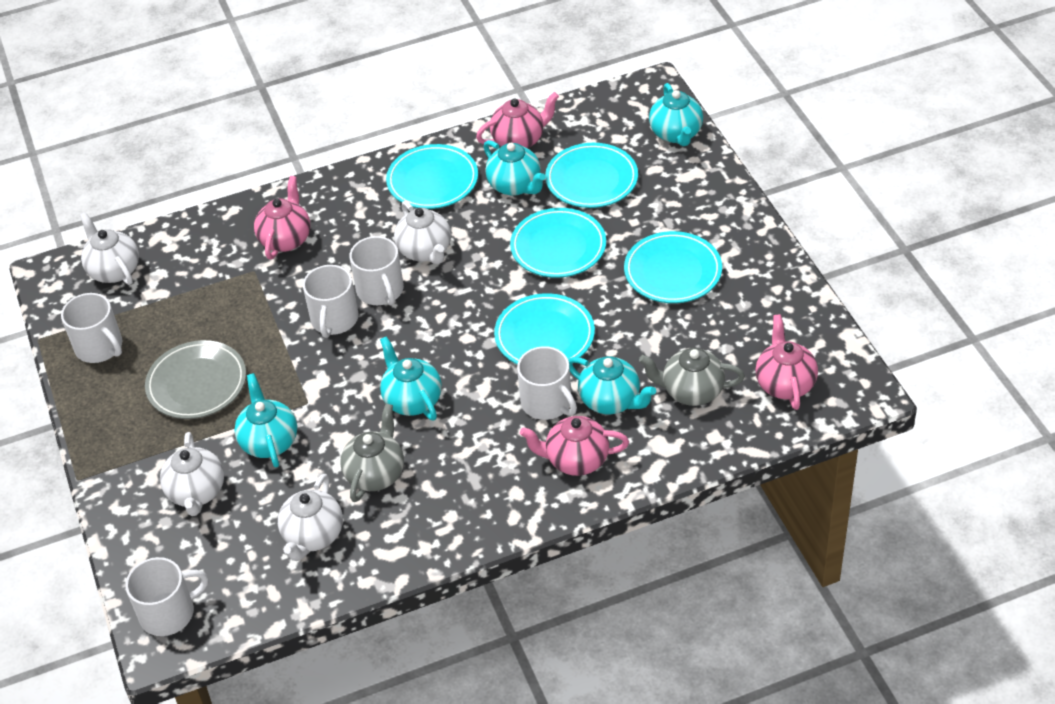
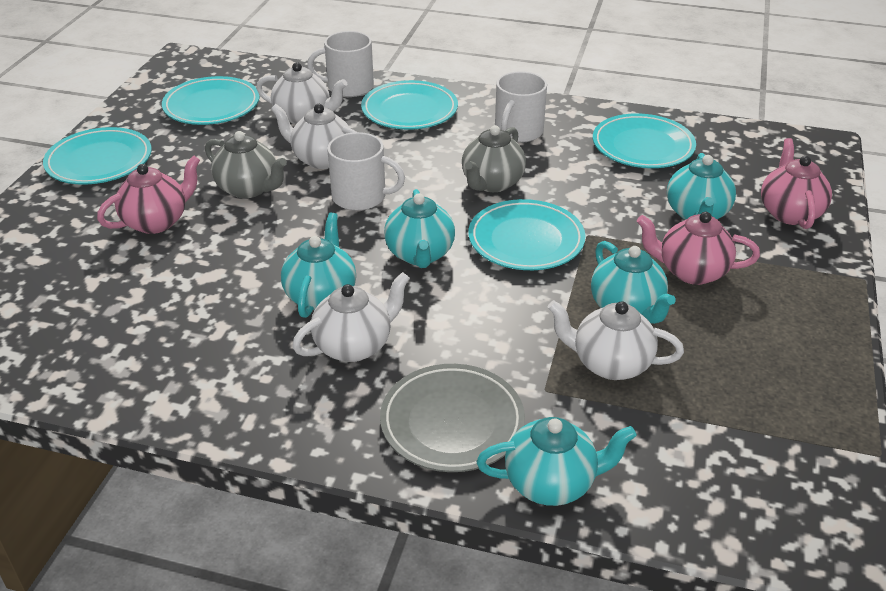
pink teapot: [254,176,310,259] [476,92,559,148] [520,416,629,476] [755,314,818,410] = 4 -> [97,155,200,234] [637,212,760,285] [761,138,832,229] = 3
white mug: [61,293,122,363] [125,557,208,636] [303,265,359,338] [349,236,404,305] [517,346,577,420] = 5 -> [307,31,374,97] [327,132,405,211] [495,71,547,143] = 3

